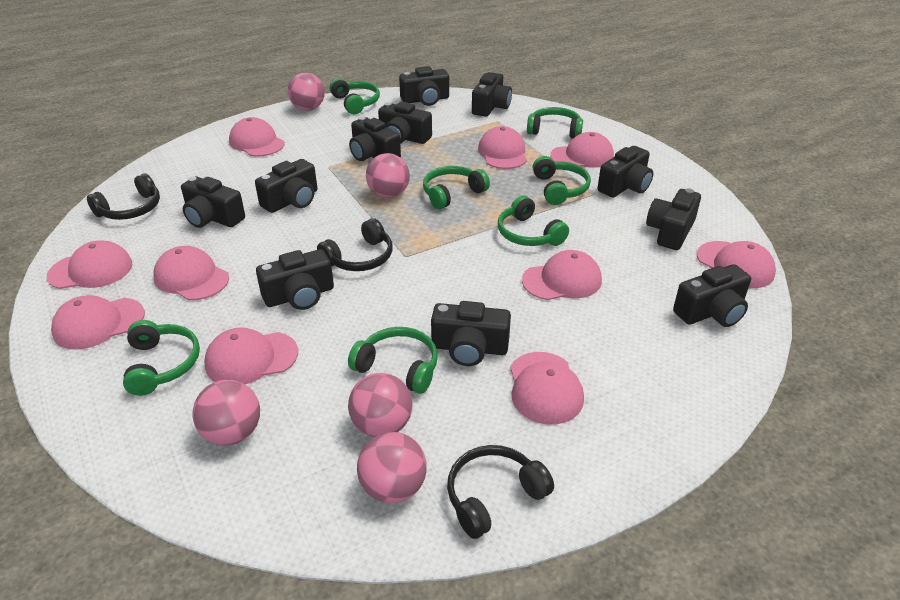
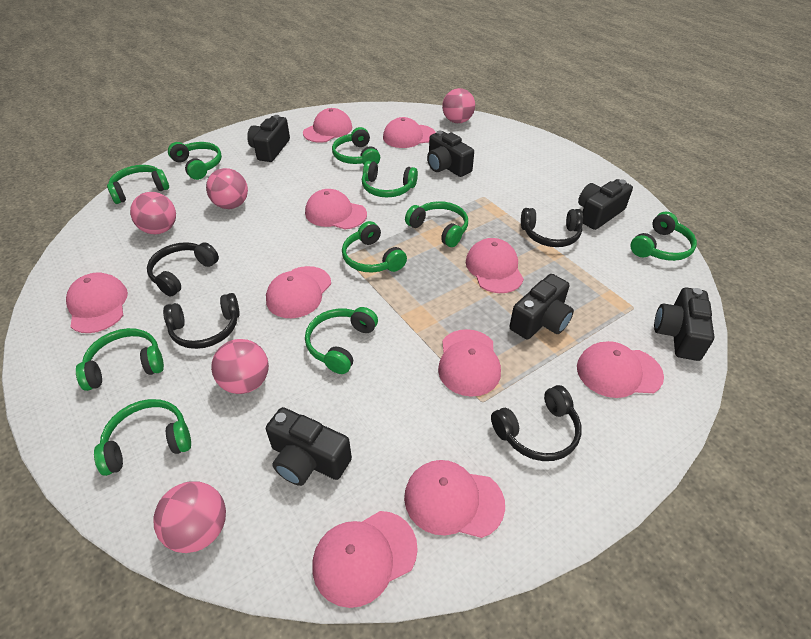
black camera: [181,177,245,228] [255,159,318,213] [256,249,334,310] [349,116,401,161] [378,101,432,144] [399,66,449,106] [431,301,511,366] [472,72,512,117] [598,146,653,198] [646,188,701,250] [673,264,751,327] = 11 -> [247,115,290,162] [266,407,352,486] [427,131,474,177] [510,274,574,339] [578,179,633,230] [654,287,714,361] = 6
black headphones: [87,173,160,220] [317,218,393,271] [447,445,554,539] = 3 -> [147,242,219,296] [163,293,240,349] [491,385,581,461] [521,208,583,247] = 4
green headphones: [123,320,200,396] [330,78,380,114] [348,327,438,394] [423,166,490,209] [498,196,569,246] [527,107,583,139] [533,156,591,205] = 7 -> [76,328,164,391] [94,399,191,476] [107,165,169,204] [168,142,222,180] [305,307,378,374] [332,127,380,164] [342,221,407,273] [362,161,418,197] [405,201,468,247] [630,212,697,261] = 10

